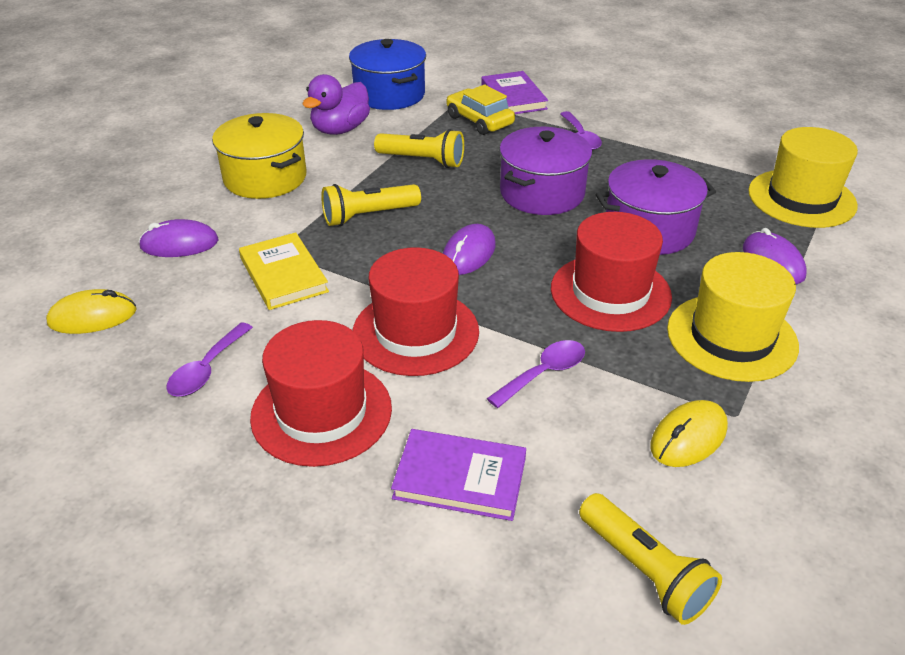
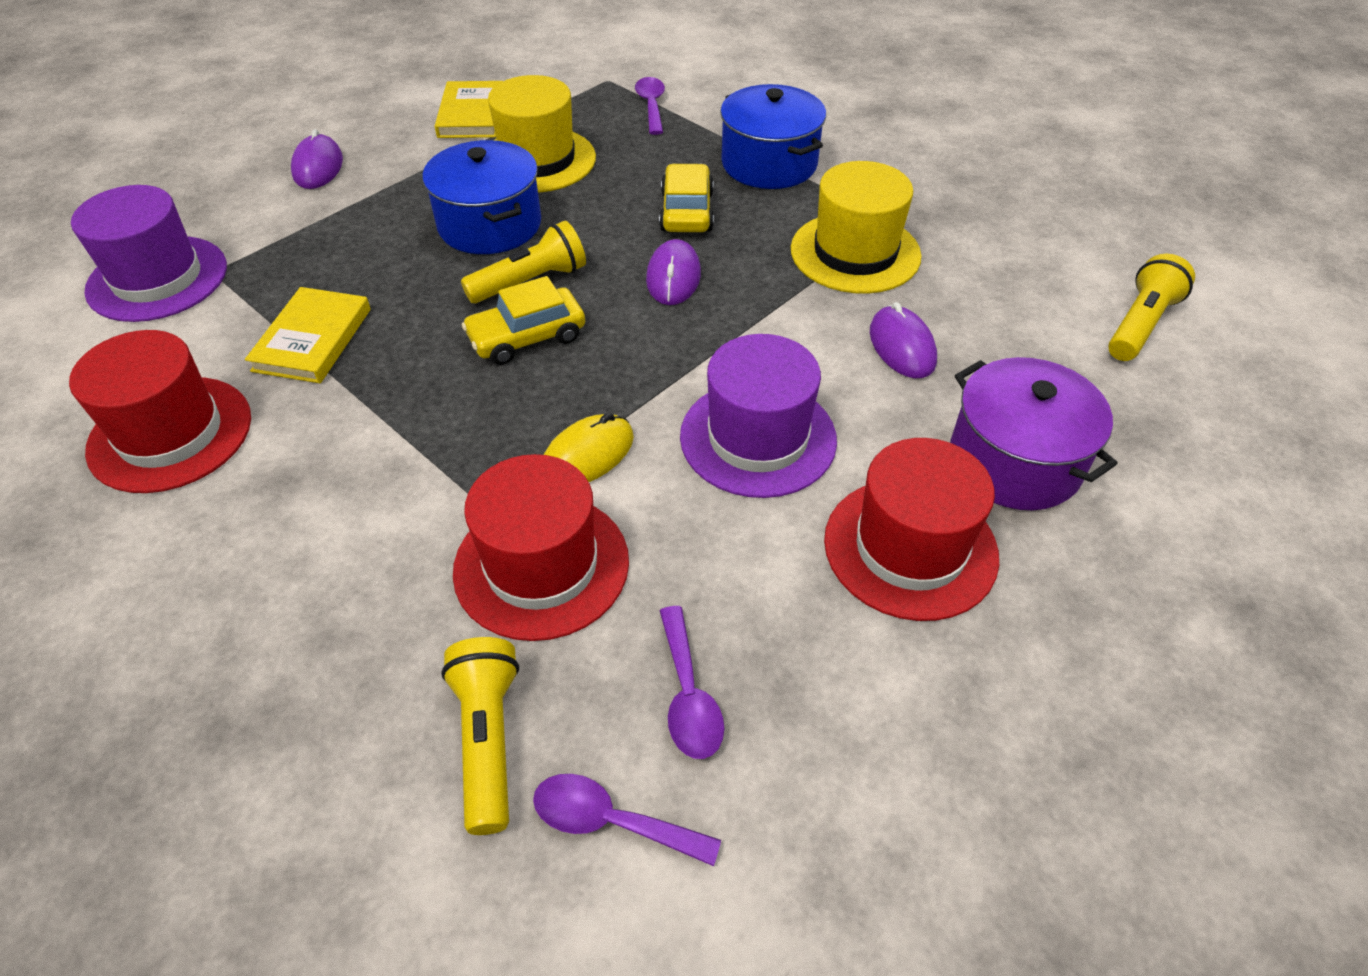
blue pot: [349,39,426,110] = 1 -> [422,140,541,254] [720,84,826,189] = 2
purple book: [391,429,526,521] [481,71,548,114] = 2 -> none = 0
purple duck: [302,74,370,135] = 1 -> none = 0
purple hat: none = 0 -> [71,185,227,322] [680,334,837,498] = 2
purple pot: [499,127,592,215] [596,159,716,255] = 2 -> [950,357,1118,510] = 1
yellow book: [239,232,329,310] = 1 -> [245,287,371,383] [435,81,503,138] = 2
yellow car: [447,85,515,135] = 1 -> [462,276,585,365] [659,163,714,232] = 2
yellow mouse: [46,289,137,334] [651,400,728,467] = 2 -> [544,413,634,482] = 1
yellow pot: [212,113,307,199] = 1 -> none = 0

